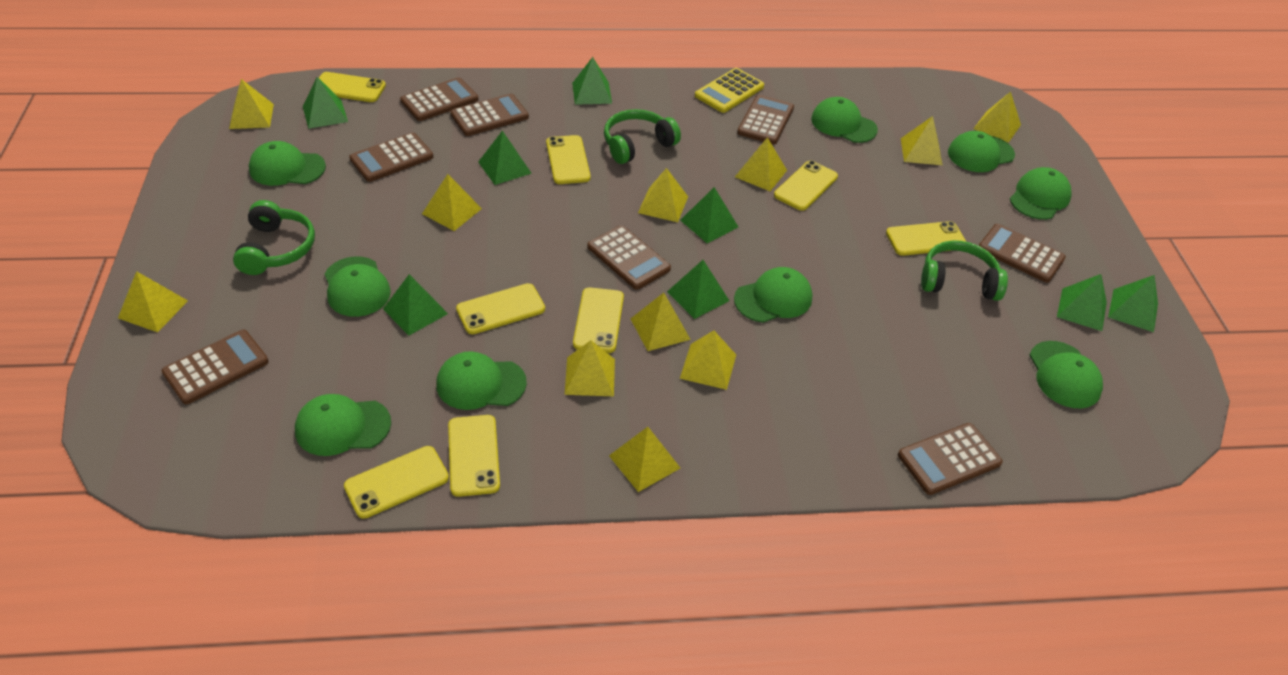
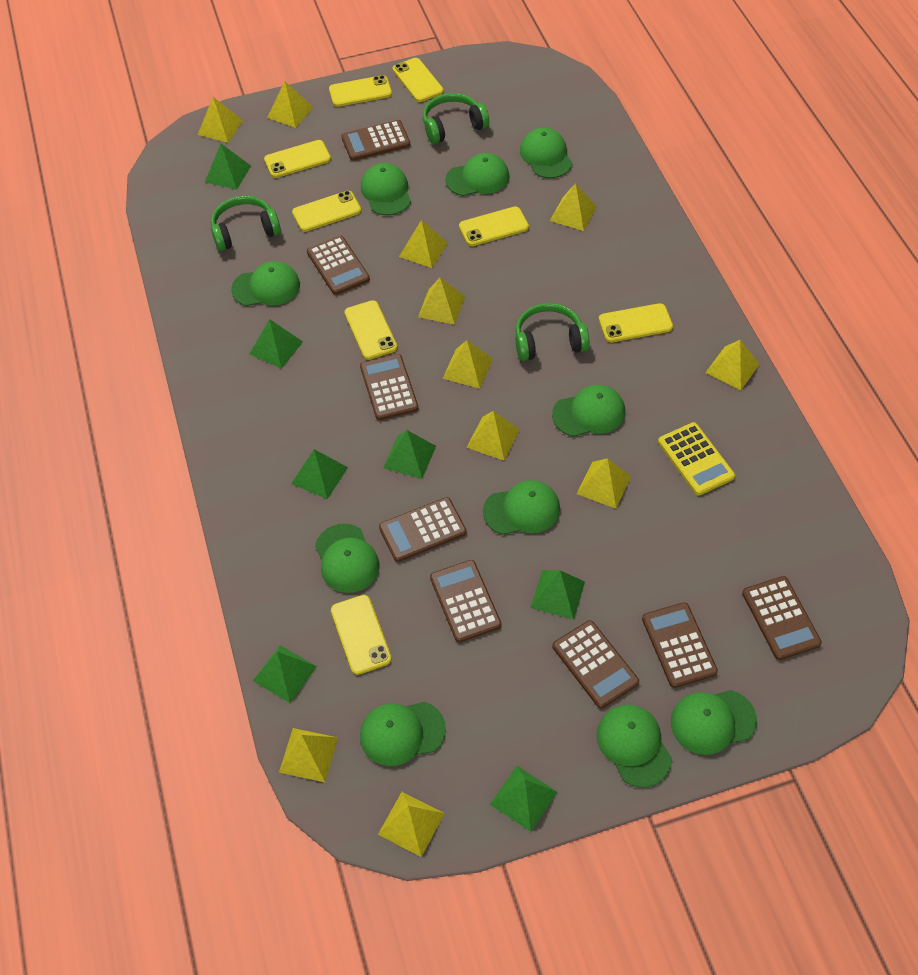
green cap: [249,141,326,186] [295,394,391,456] [325,256,391,317] [436,351,527,410] [734,267,812,323] [811,97,878,143] [948,131,1015,172] [1010,167,1072,220] [1029,341,1103,408] = 9 -> [231,261,300,306] [315,524,380,593] [360,702,446,766] [361,163,411,216] [445,153,509,196] [483,480,560,535] [520,128,572,178] [552,385,625,437] [597,705,672,788] [671,690,757,755] = 10
green pyramid: [303,77,348,129] [383,274,448,335] [478,130,532,185] [572,57,612,105] [667,260,729,319] [680,187,738,243] [1057,274,1107,331] [1108,275,1158,332] = 8 -> [205,144,251,190] [250,319,303,369] [253,645,317,703] [291,449,348,499] [383,430,436,479] [490,766,557,832] [530,570,585,620] = 7

